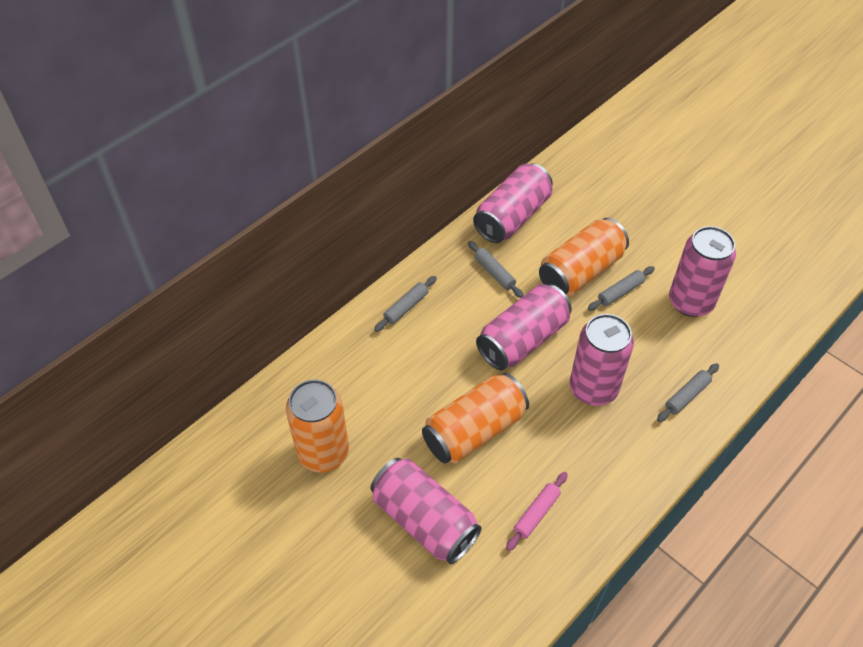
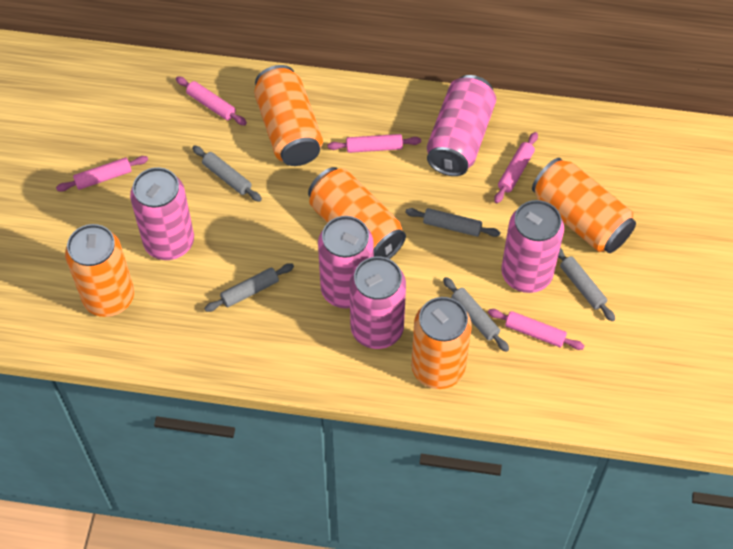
grey rolling pin: [374,276,437,332] [468,241,524,298] [588,266,655,310] [657,363,719,422] = 4 -> [192,146,262,202] [204,263,294,312] [405,208,500,237] [443,277,509,352] [558,248,615,321] = 5
orange can: [286,379,349,472] [422,373,529,464] [539,218,629,297] = 3 -> [65,224,134,317] [254,65,323,166] [308,167,406,259] [411,297,472,389] [532,158,636,253] = 5
pink rolling pin: [506,472,568,551] = 1 -> [56,156,148,192] [176,76,247,125] [328,134,421,153] [488,309,584,350] [494,132,538,203] = 5

